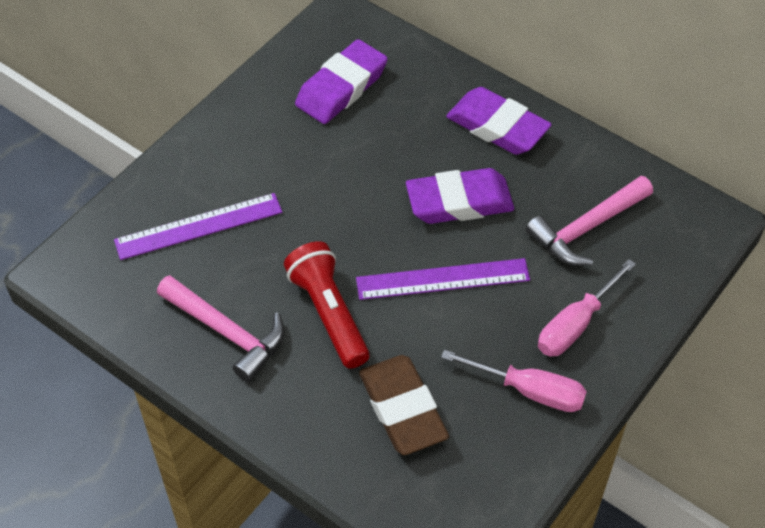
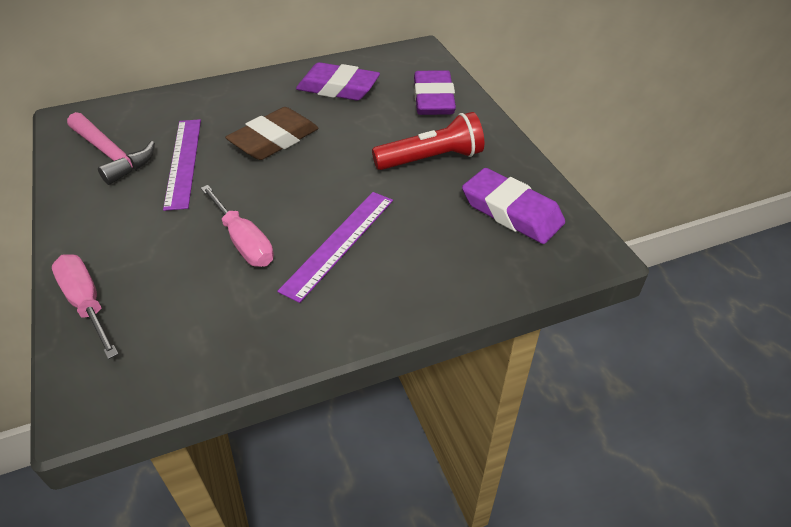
pink hammer: [157,275,285,382] [526,176,653,266] = 2 -> [67,112,155,185] = 1

